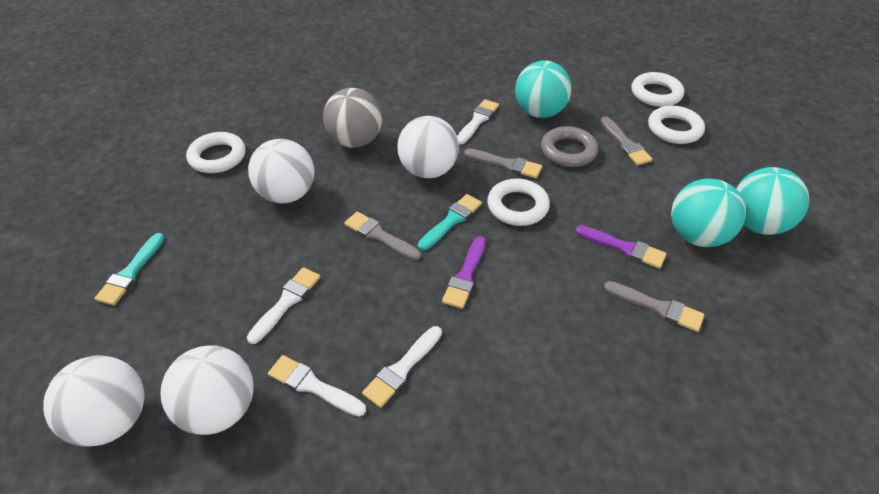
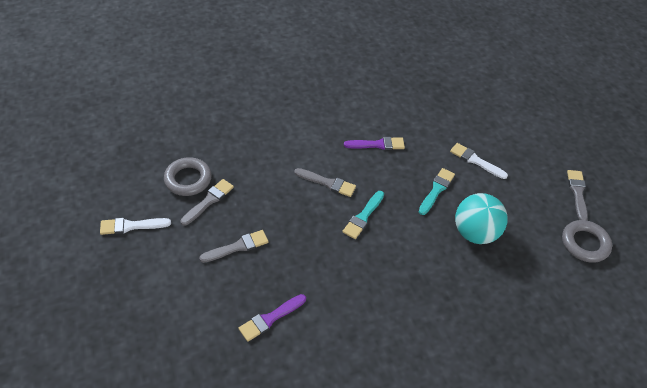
grey ball: [323,88,382,148] = 1 -> none = 0
grey ring: [541,126,598,167] = 1 -> [164,157,212,196] [562,220,612,263] = 2
turquoise ball: [515,60,572,118] [671,179,746,247] [736,167,809,235] = 3 -> [455,193,508,244] = 1
white ball: [43,356,145,447] [160,345,254,435] [248,139,314,203] [397,116,459,178] = 4 -> none = 0
white brush: [247,267,320,344] [268,355,366,417] [362,326,442,408] [457,99,499,144] = 4 -> [100,218,171,235] [450,143,508,179] = 2
white ring: [186,132,246,173] [487,179,550,226] [632,72,684,107] [648,106,705,144] = 4 -> none = 0

